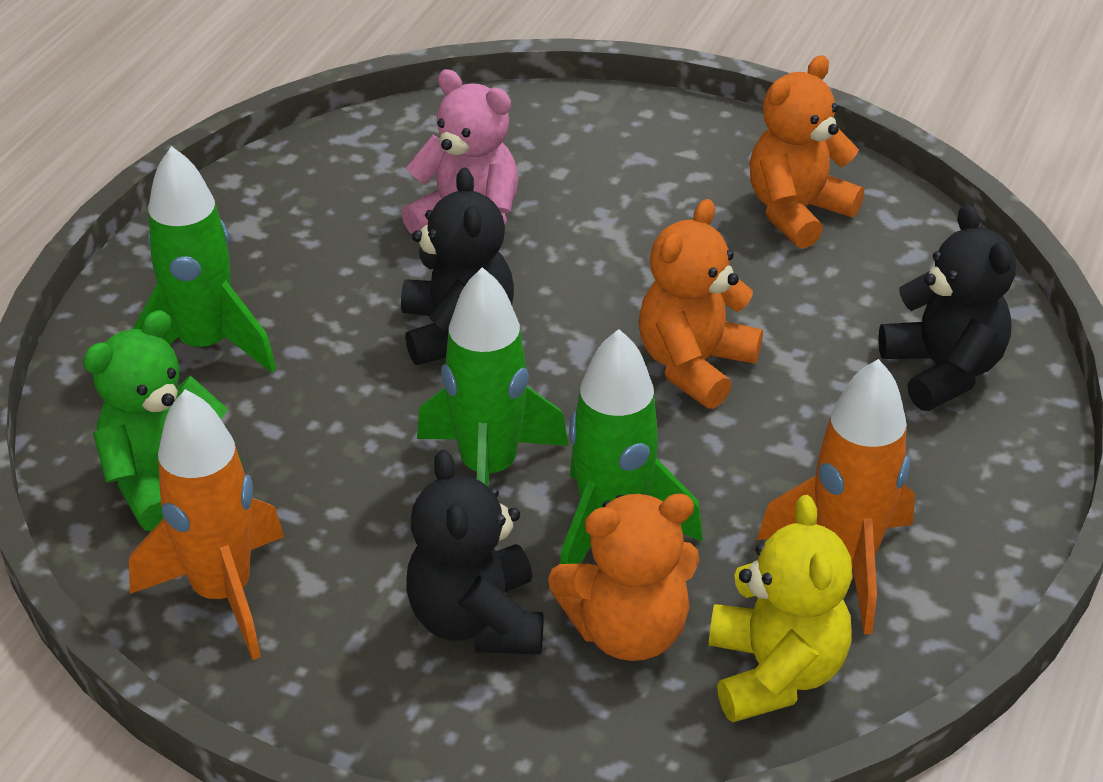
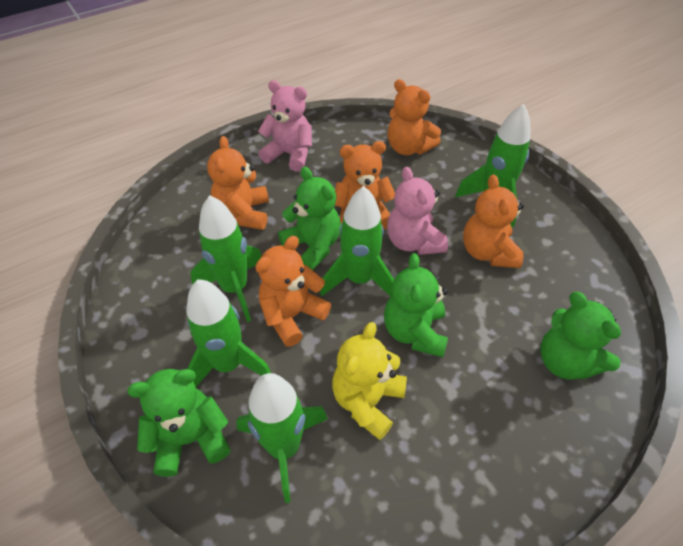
black teddy bear: [401,168,514,365] [406,450,544,654] [878,204,1016,411] = 3 -> none = 0
green rocket: [133,146,276,373] [417,267,569,487] [560,329,703,564] = 3 -> [186,279,271,387] [190,195,262,322] [236,373,328,503] [320,186,394,297] [455,104,531,227] = 5
green teddy bear: [83,310,242,531] = 1 -> [127,369,230,477] [278,167,341,270] [384,253,448,357] [540,292,621,380] = 4
orange rocket: [129,389,284,660] [757,359,915,634] = 2 -> none = 0
orange teddy bear: [548,494,699,661] [639,199,763,409] [750,55,864,249] = 3 -> [207,136,269,230] [255,236,331,347] [335,141,395,230] [388,79,441,155] [463,175,524,268] = 5
pink teddy bear: [401,69,519,234] = 1 -> [258,80,312,172] [387,167,448,255] = 2

